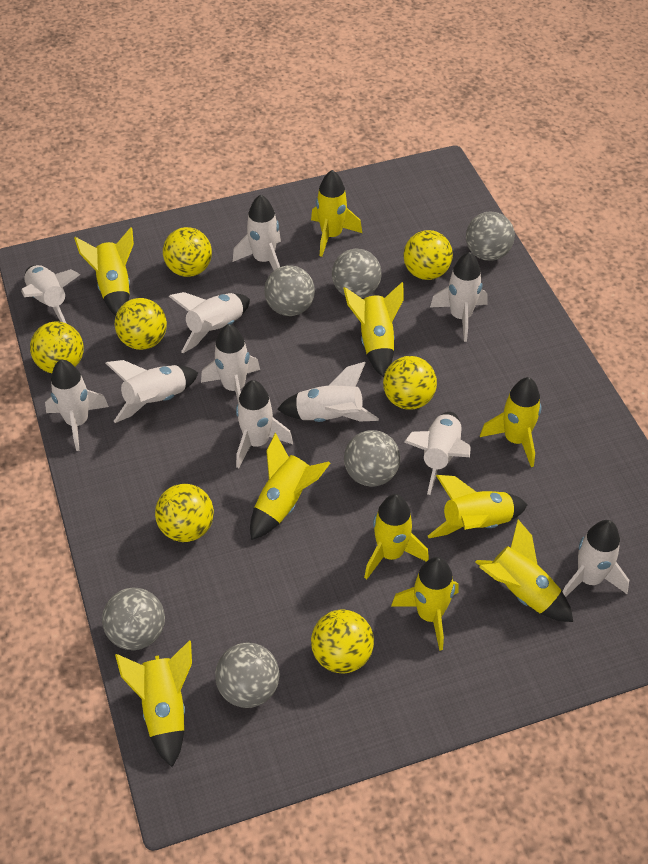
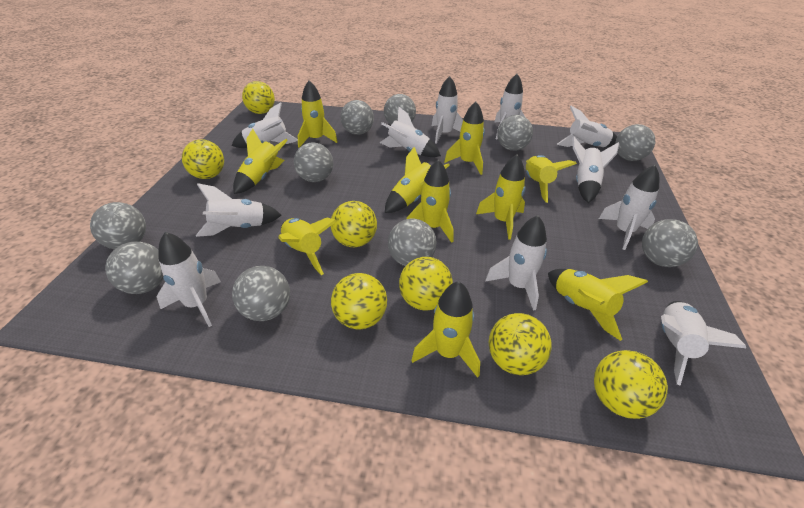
grey ball: [102,588,165,650] [215,643,279,708] [264,265,315,316] [332,249,382,298] [344,430,400,487] [466,212,515,261] = 6 -> [90,202,146,249] [105,242,164,294] [232,266,290,321] [294,142,333,182] [340,100,374,135] [384,94,416,125] [388,219,437,266] [497,115,533,151] [615,124,655,161] [642,219,698,267] = 10

